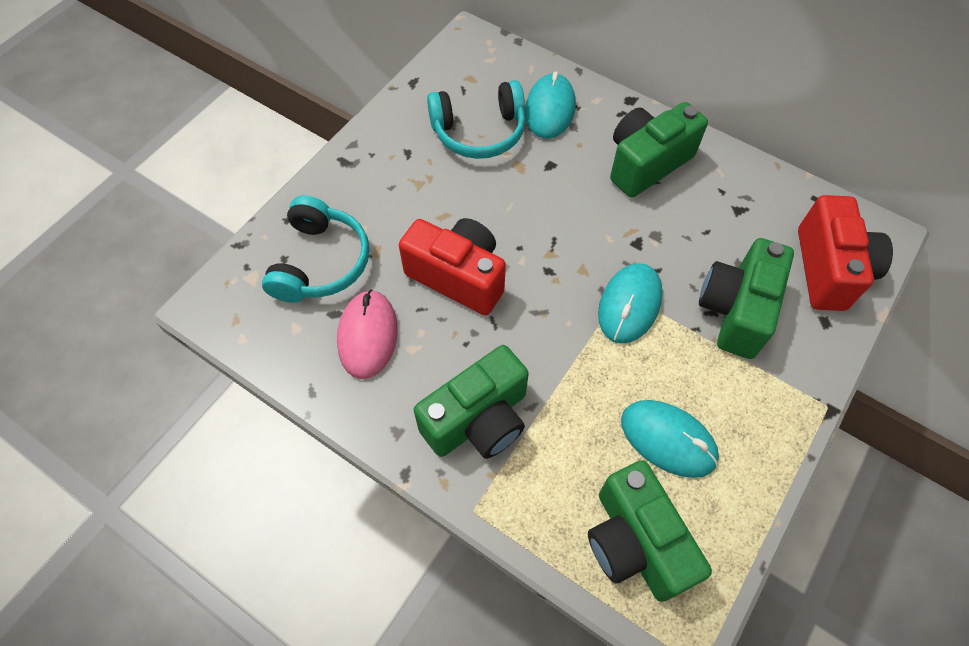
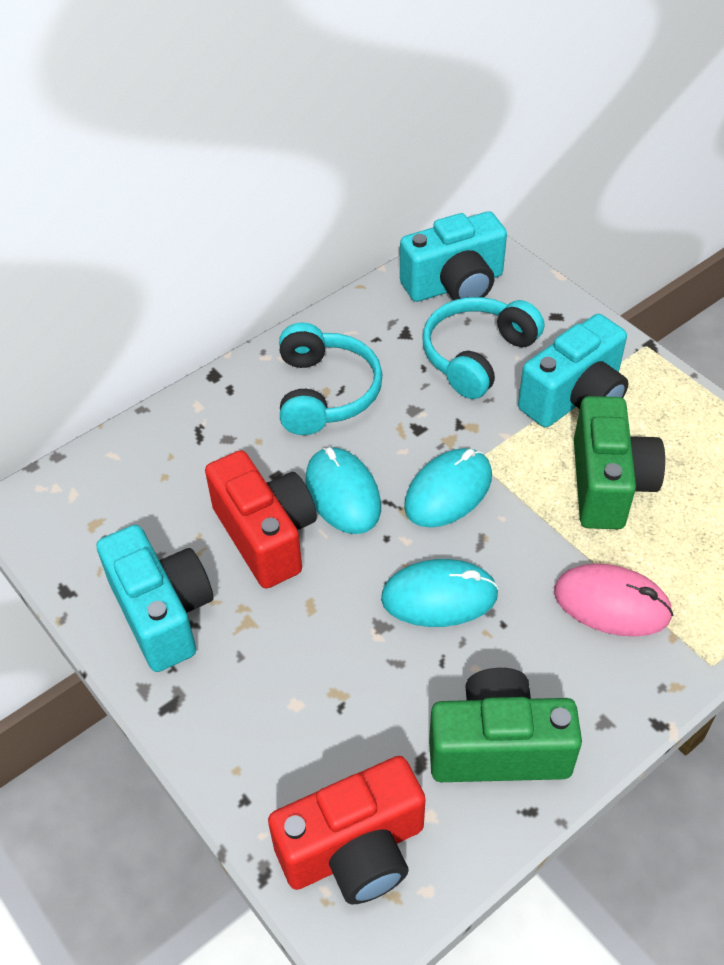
green camera: [414,345,529,459] [588,460,712,602] [610,102,708,198] [699,238,794,359] = 4 -> [429,668,582,782] [574,396,665,529] = 2
turquoise camera: none = 0 -> [96,525,213,672] [400,211,507,302] [518,314,628,427] = 3

